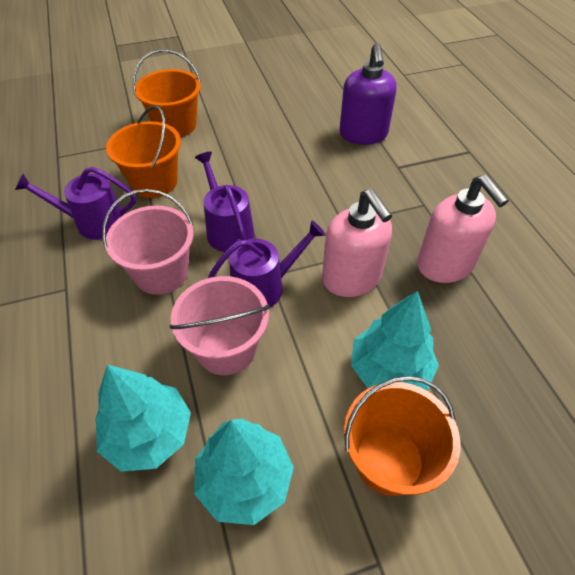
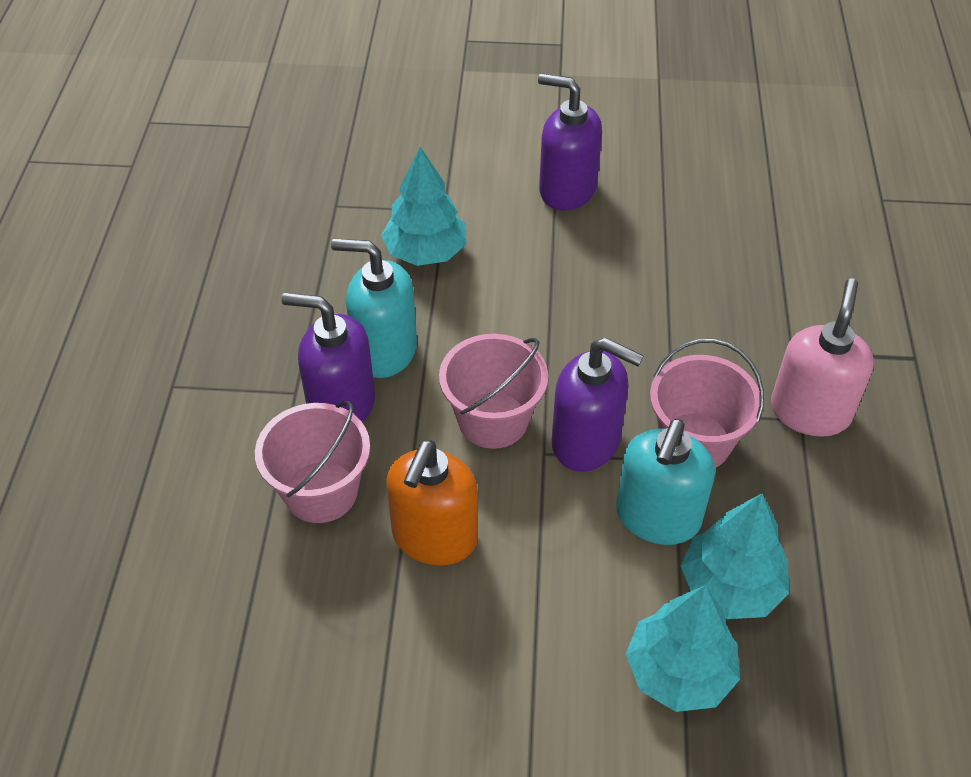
orange bucket: [106,105,181,198] [133,49,201,137] [344,376,460,496] = 3 -> none = 0
orange soap dispenser: none = 0 -> [386,440,478,566] = 1
pink bucket: [102,189,193,295] [170,276,270,375] = 2 -> [255,401,370,523] [439,334,548,449] [650,339,764,468] = 3
pink soap dispenser: [322,189,392,297] [417,175,509,283] = 2 -> [771,279,874,436] = 1
purple soap dispenser: [339,43,397,145] = 1 -> [281,292,375,423] [538,73,602,211] [552,337,644,472] = 3
purple watering can: [15,167,136,240] [195,152,254,252] [208,220,325,307] = 3 -> none = 0
turquoise soap dispenser: none = 0 -> [331,238,417,378] [616,419,715,545] = 2

